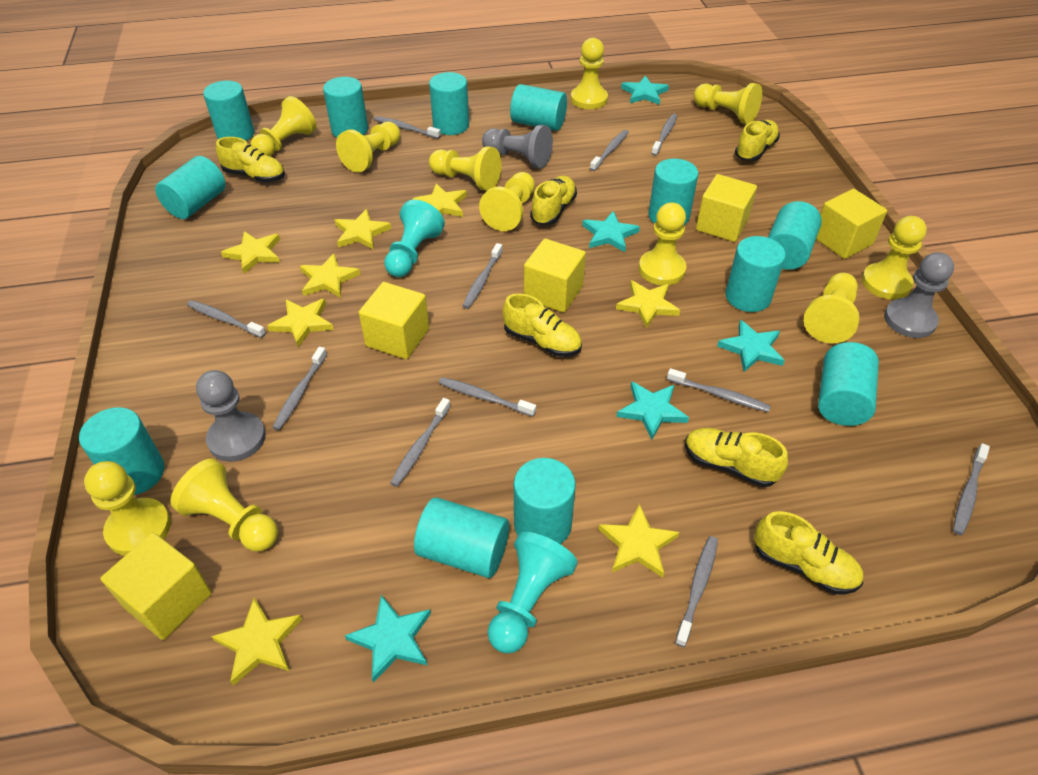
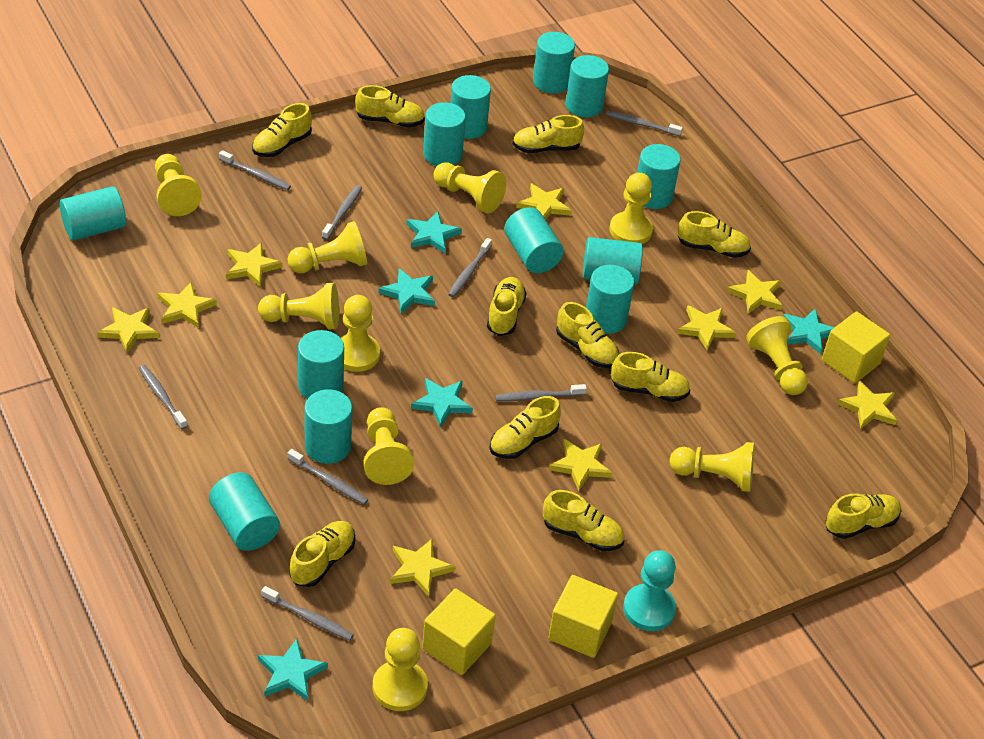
grey pawn: [196,370,266,462] [482,125,553,168] [884,252,954,338] = 3 -> none = 0
grey toothbrush: [187,300,266,338] [272,347,327,430] [374,116,441,139] [390,398,451,487] [439,377,536,417] [463,243,503,309] [590,130,629,171] [651,114,677,156] [667,368,771,412] [675,536,718,647] [953,443,990,535] = 11 -> [139,365,187,429] [219,150,291,190] [261,586,354,641] [287,449,368,505] [322,185,362,240] [448,238,492,297] [495,384,587,401] [606,111,683,136] = 8
turquoise pawn: [384,200,445,277] [487,532,578,654] = 2 -> [623,550,676,631] = 1
yellow cube: [100,532,212,640] [359,282,429,359] [524,239,586,313] [696,174,757,242] [816,189,887,259] = 5 -> [422,589,496,675] [548,575,618,658] [822,311,890,383] = 3
yellow pawn: [84,461,171,556] [170,459,278,552] [250,96,316,157] [336,122,400,173] [429,146,501,191] [479,172,535,231] [571,38,608,109] [639,202,686,285] [694,83,762,124] [804,273,860,343] [862,216,927,299] = 11 -> [155,154,202,216] [258,283,339,329] [287,221,367,273] [340,295,380,372] [363,407,414,485] [373,628,428,711] [433,162,506,213] [610,173,653,244] [670,442,755,492] [746,316,808,395] = 10
yellow shoe: [216,137,285,182] [502,293,582,357] [530,176,577,225] [685,428,788,487] [735,120,780,161] [754,511,863,595] = 6 -> [252,103,312,157] [289,521,355,587] [355,85,425,128] [487,277,526,336] [489,396,561,459] [512,115,584,153] [543,490,624,551] [556,302,619,368] [611,352,690,402] [678,211,751,258] [826,494,901,539] = 11
yellow star: [211,598,302,686] [221,231,280,274] [267,299,334,347] [300,253,360,298] [335,209,391,250] [412,183,467,217] [598,504,679,578] [616,280,680,328] = 8 -> [97,307,159,353] [158,282,217,328] [226,243,282,287] [390,539,455,597] [516,183,571,220] [549,439,612,491] [677,305,736,351] [727,270,782,314] [838,380,897,429] = 9

